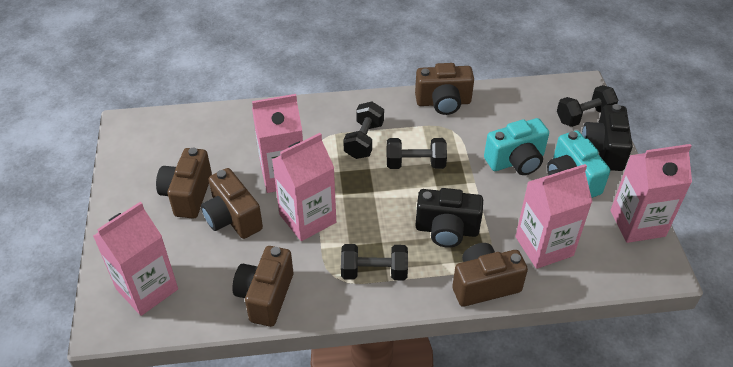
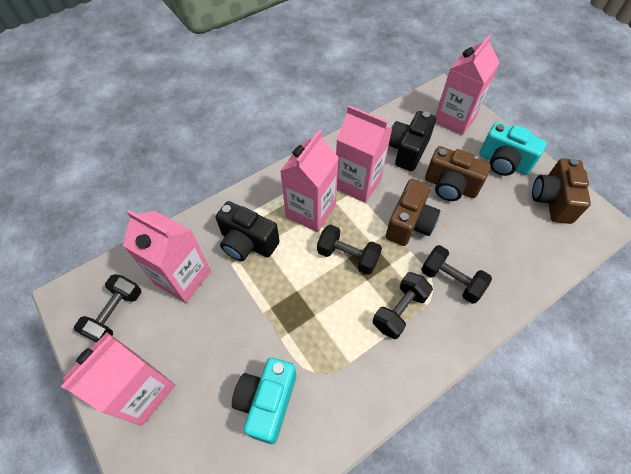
brown camera: [156,148,212,219] [201,168,263,239] [232,246,293,327] [415,63,474,115] [452,243,528,307] = 5 -> [386,179,440,246] [425,146,491,201] [532,158,591,224] = 3

